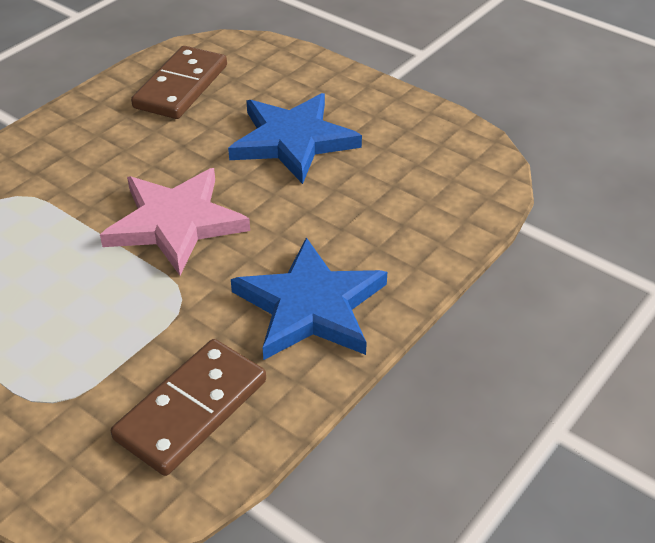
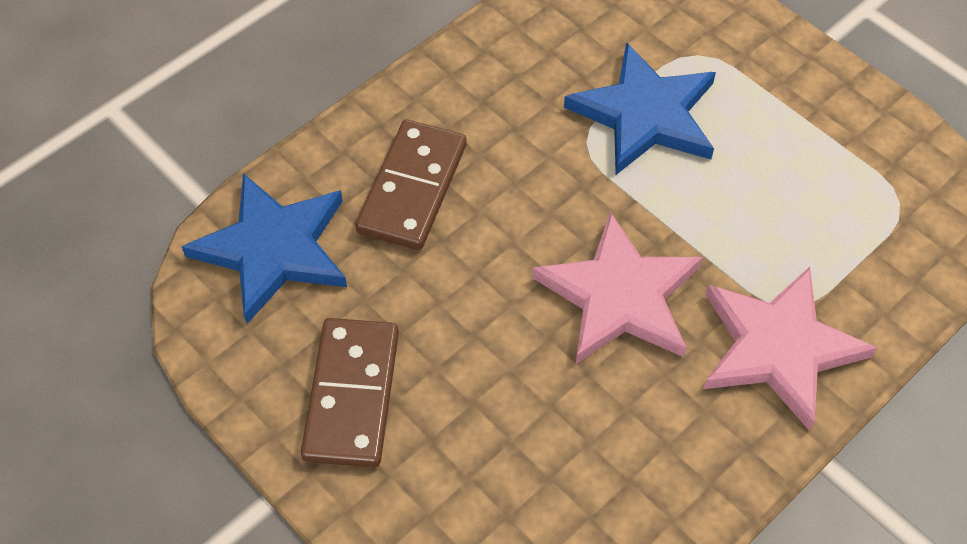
pink star: [100,168,250,275] = 1 -> [532,212,703,364] [703,267,877,431] = 2

